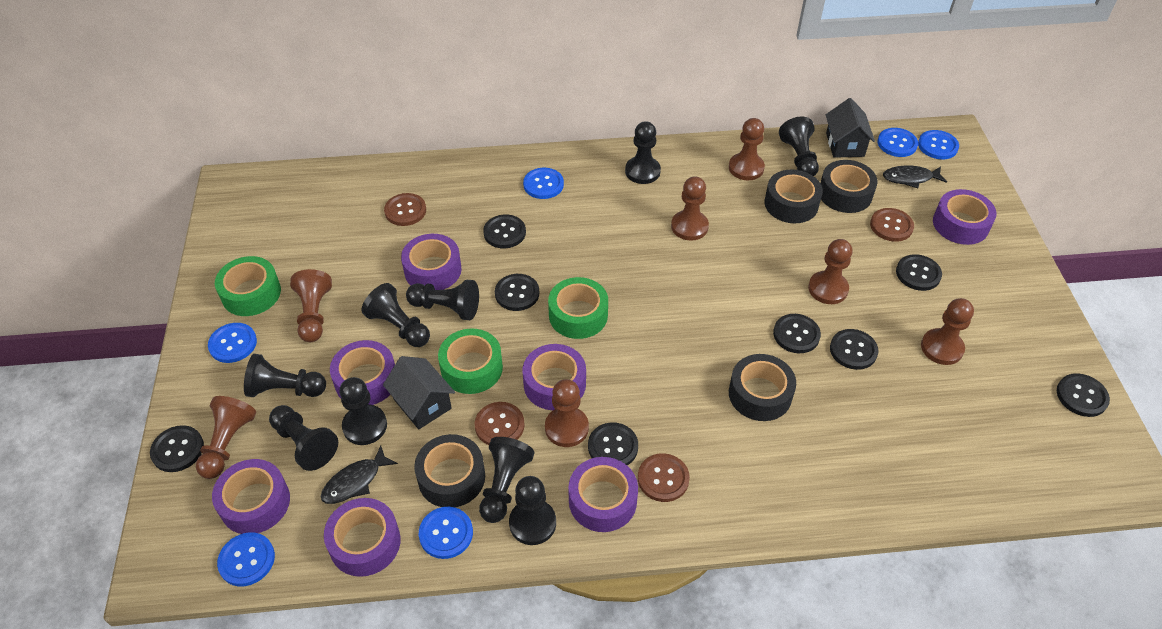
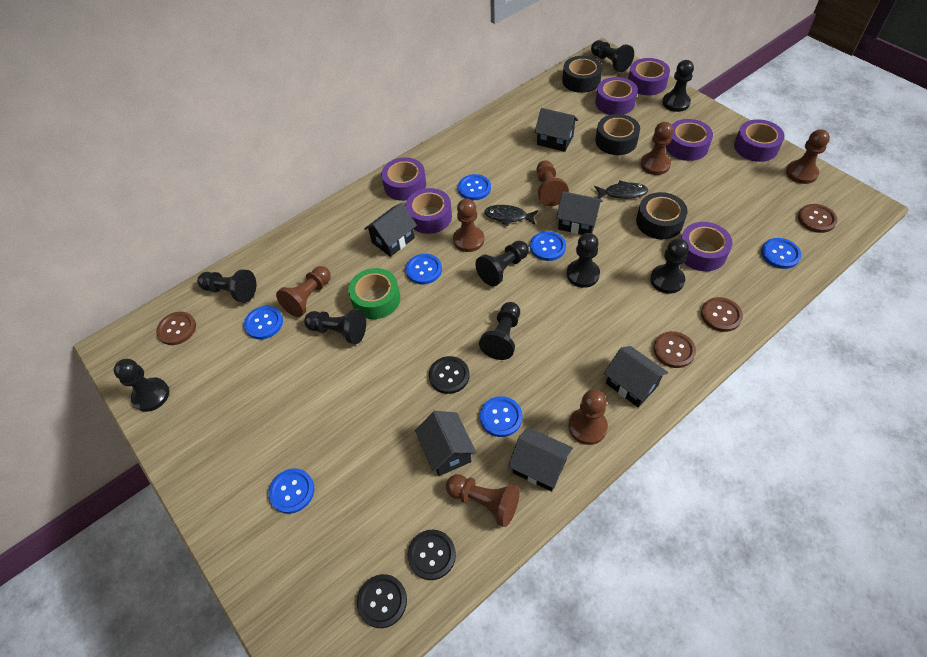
black button: [150,425,204,472] [483,214,526,248] [495,274,539,311] [588,422,638,465] [773,314,821,353] [830,329,878,370] [896,254,942,291] [1057,373,1110,417] = 8 -> [357,574,407,628] [408,530,456,580] [429,356,469,394] = 3
black house: [383,356,455,429] [826,98,875,158] = 2 -> [364,203,417,257] [415,411,476,476] [508,428,573,492] [535,108,578,152] [556,191,603,235] [604,346,668,407] = 6
black tape: [414,434,485,507] [729,354,796,421] [765,170,823,223] [820,160,878,213] = 4 -> [562,56,602,93] [595,114,640,155] [636,192,688,239] = 3
blue button: [208,323,257,363] [217,532,275,586] [419,507,473,559] [523,168,564,199] [878,128,918,157] [918,130,959,159] = 6 -> [244,306,283,339] [268,468,314,514] [406,254,442,284] [458,174,491,200] [480,396,523,437] [530,231,566,261] [761,238,802,269] = 7
green tape: [215,256,281,316] [438,329,503,394] [548,277,608,339] = 3 -> [348,268,400,319] = 1

